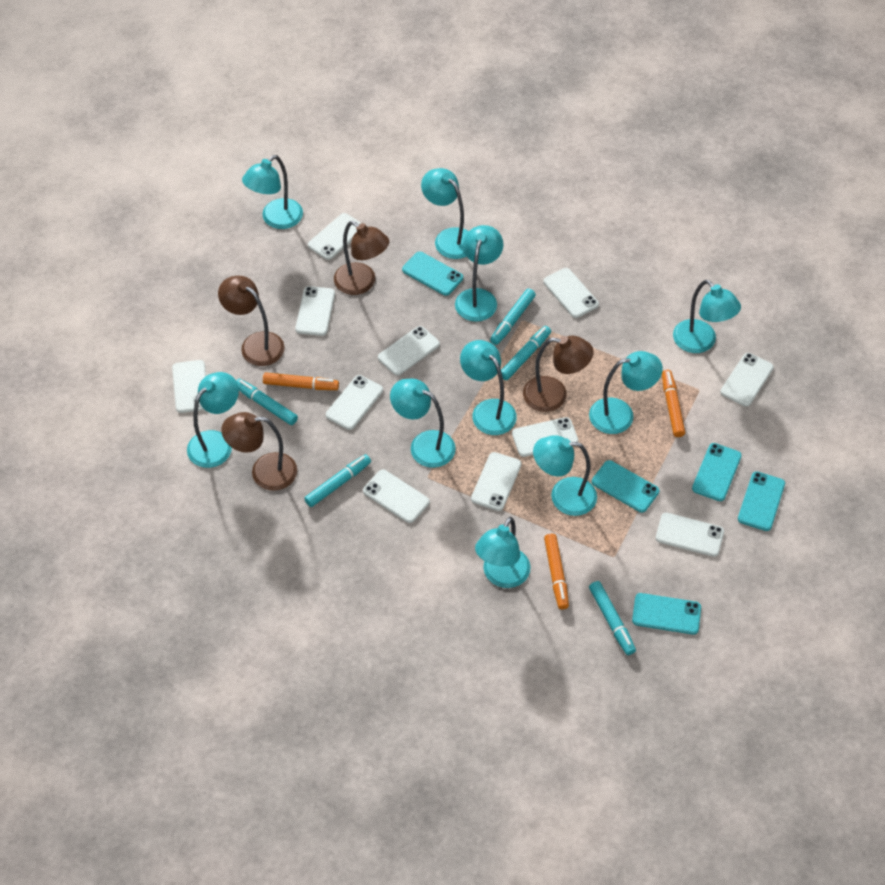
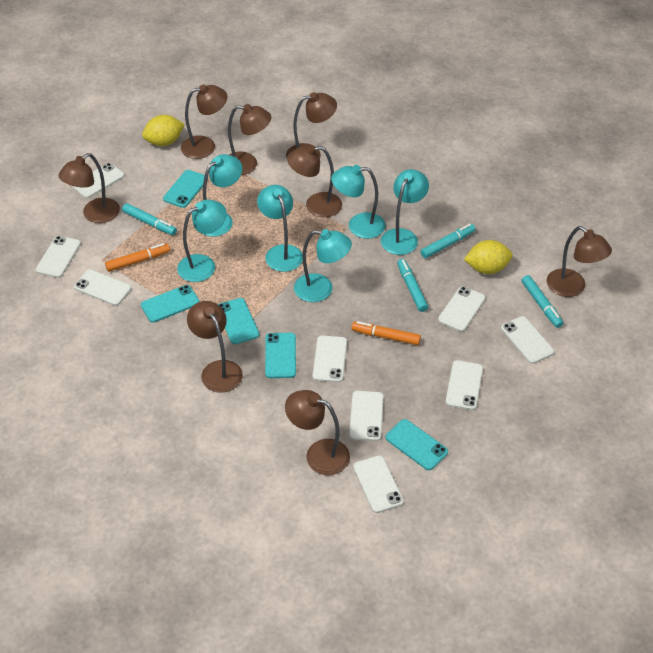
brown lamp: [218,276,285,366] [221,412,297,491] [334,221,389,295] [523,336,593,412] = 4 -> [58,153,120,223] [181,84,227,159] [187,301,243,393] [228,104,271,175] [285,390,350,475] [286,92,337,158] [287,145,342,217] [547,226,612,297] = 8
orange marker: [263,372,339,390] [544,534,569,609] [662,370,685,437] = 3 -> [105,243,170,272] [351,321,421,345] = 2
turquoise lamp: [187,372,239,468] [242,155,303,229] [390,379,456,468] [421,168,469,259] [455,225,503,322] [460,340,517,435] [475,517,531,588] [533,435,597,516] [589,351,663,434] [673,280,741,353] = 10 -> [177,200,227,282] [202,154,242,237] [257,185,303,272] [294,229,352,302] [331,165,386,239] [381,169,429,255] = 6
turquoise marker: [236,379,298,425] [304,454,371,507] [490,289,536,345] [501,326,551,380] [589,581,636,655] = 5 -> [122,203,177,235] [397,259,428,312] [420,224,475,258] [521,275,563,328] = 4
white phone: [172,360,206,413] [295,286,335,336] [308,213,361,260] [326,375,383,430] [363,470,430,523] [378,326,440,375] [471,452,521,511] [512,417,578,457] [543,268,599,318] [656,513,724,557] [720,353,774,407] = 11 -> [36,236,81,278] [72,163,124,198] [74,269,131,306] [313,336,347,382] [349,391,384,441] [353,455,404,513] [438,286,486,332] [445,360,483,410] [501,316,554,364] = 9
yellow lemon: none = 0 -> [142,115,185,146] [464,240,513,274] = 2

